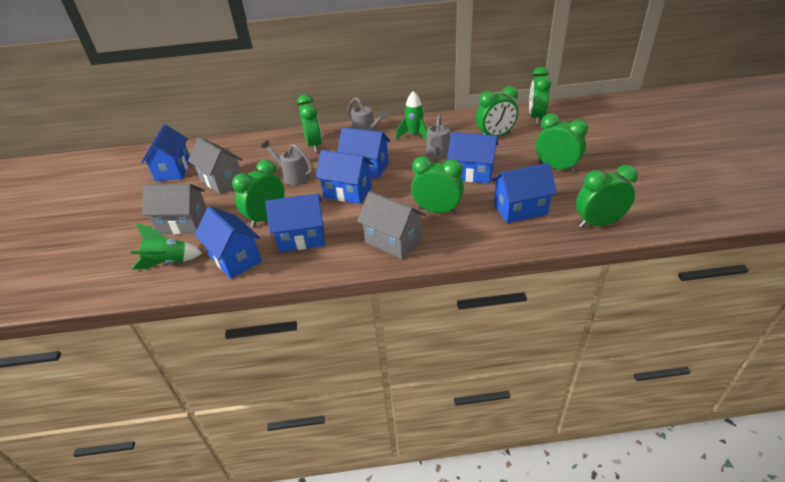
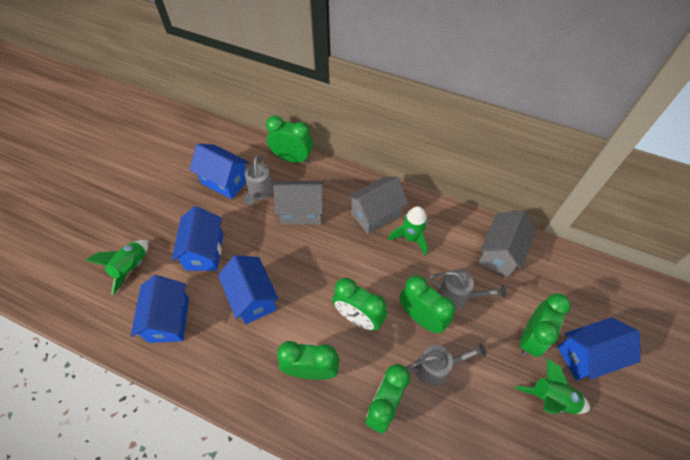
blue house: [141,124,190,181] [195,207,262,279] [265,194,325,252] [315,150,373,204] [337,127,390,178] [447,132,498,184] [492,163,557,223] = 7 -> [131,275,189,343] [172,206,223,271] [190,144,249,199] [218,255,279,324] [557,317,641,380] = 5
green clock: [232,160,284,227] [297,94,322,152] [411,156,464,214] [476,86,518,137] [529,67,551,124] [536,113,588,173] [576,165,638,228] = 7 -> [266,116,313,163] [277,341,339,380] [332,278,387,331] [365,364,410,434] [399,275,455,333] [520,293,571,357] = 6
green rocket: [130,223,202,269] [396,91,427,140] = 2 -> [85,240,148,295] [388,206,428,256] [515,358,590,415] = 3

